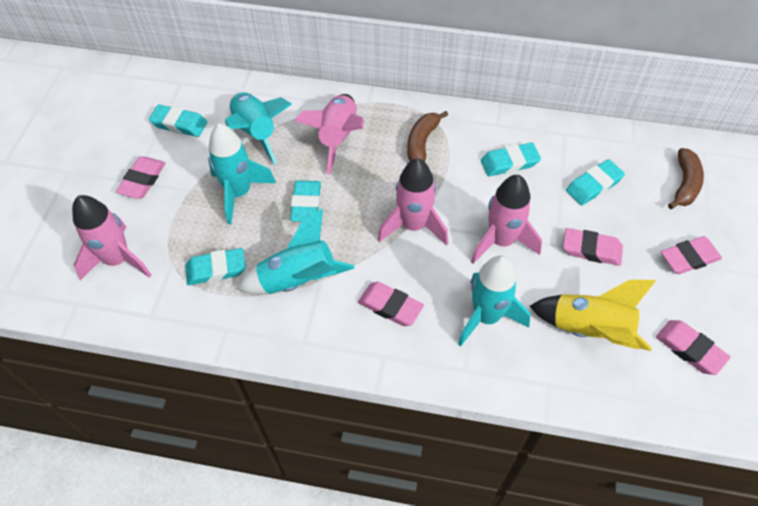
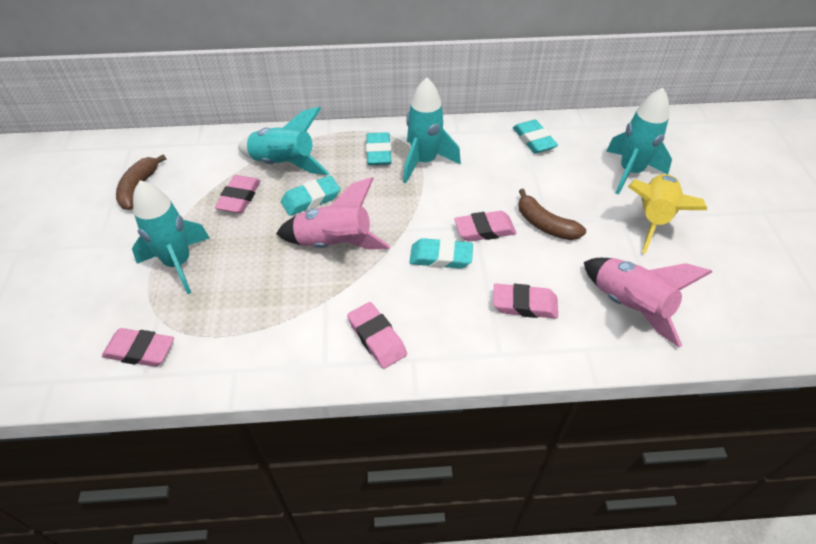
pink rocket: [72,195,152,280] [294,94,364,175] [378,158,448,245] [471,175,542,264] = 4 -> [276,177,390,250] [584,258,712,348] = 2
turquoise eraser: [149,104,207,137] [185,248,246,285] [290,181,321,222] [481,142,541,176] [566,159,625,205] = 5 -> [281,175,340,216] [366,132,391,165] [409,238,473,269] [513,120,558,153] = 4

